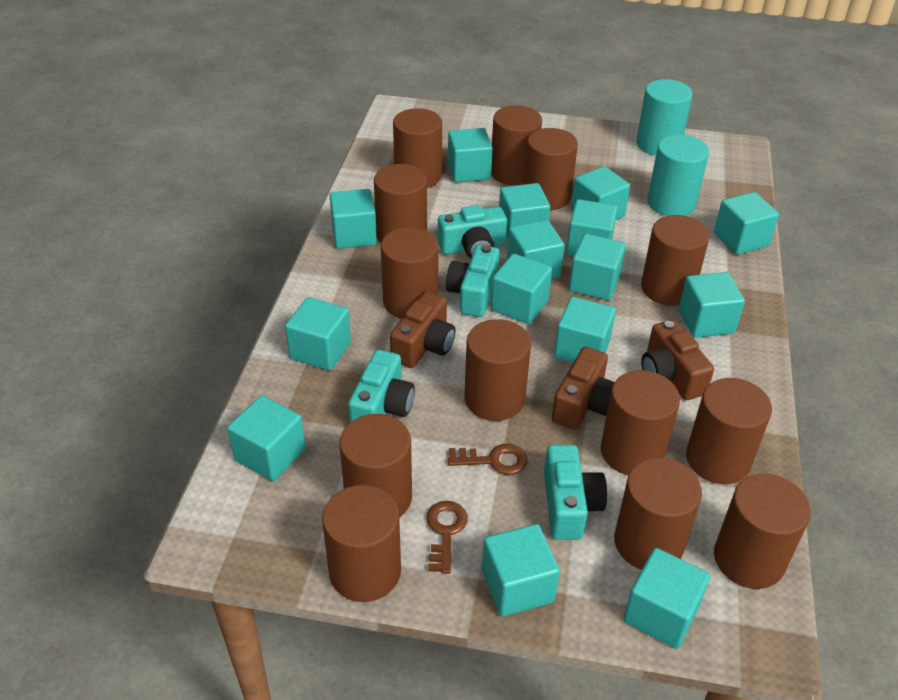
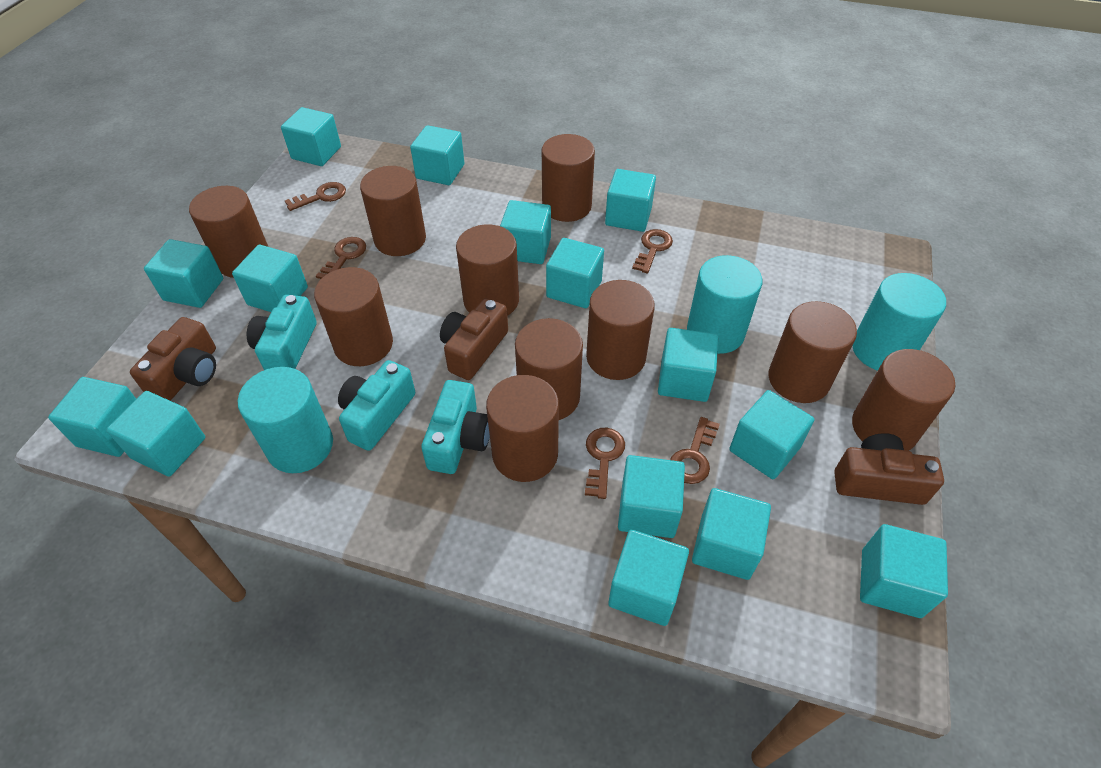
brown cylinder: [322,485,401,602] [339,414,412,518] [374,164,427,243] [381,227,439,319] [393,108,442,188] [464,319,531,421] [491,105,542,186] [524,128,578,210] [601,370,680,475] [614,458,702,570] [641,215,709,306] [686,378,772,484] [714,474,811,589] = 13 -> [189,186,268,278] [314,267,393,366] [360,166,426,256] [456,224,519,316] [486,375,559,482] [515,318,583,420] [542,134,595,222] [586,280,655,380] [769,301,857,403] [852,349,955,451] = 10
brown key: [426,501,468,574] [448,444,528,475] = 2 -> [285,182,346,211] [316,237,366,279] [585,428,625,499] [632,229,673,273] [670,417,720,484] = 5
turquoise camera: [348,350,415,422] [438,205,507,258] [446,245,500,317] [544,445,607,540] = 4 -> [247,295,317,370] [338,360,415,451] [421,380,490,474] = 3
turquoise cylinder: [636,79,693,156] [647,134,709,216] = 2 -> [238,367,333,473] [687,255,762,354] [852,273,946,371] = 3

